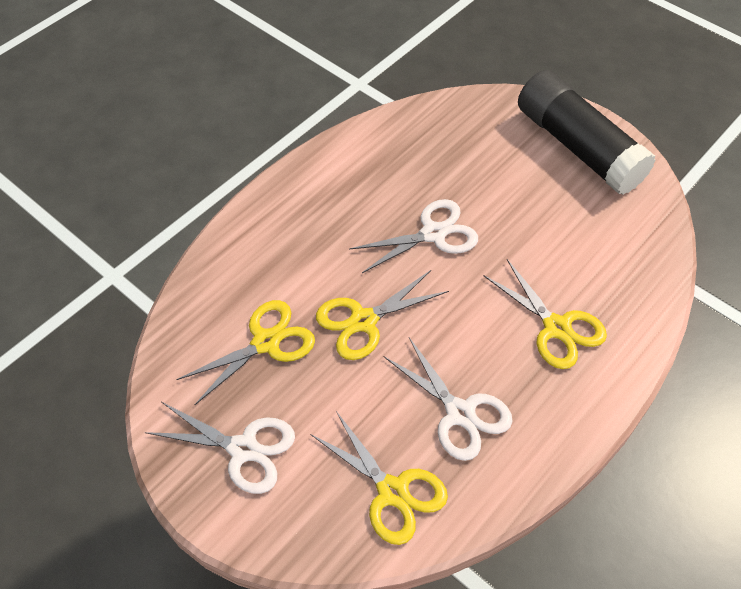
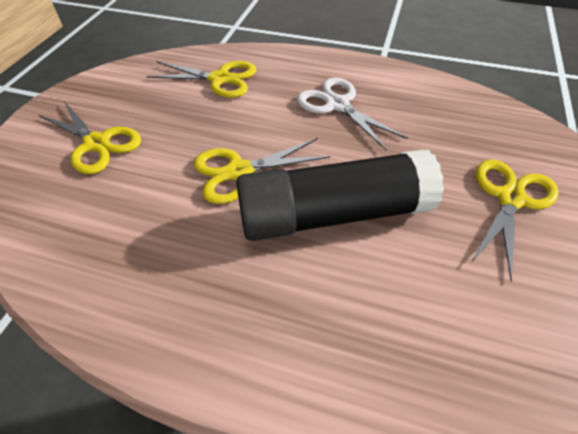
white scissors: [145,402,295,494] [349,199,478,273] [384,338,513,461] = 3 -> [297,77,408,151] = 1

